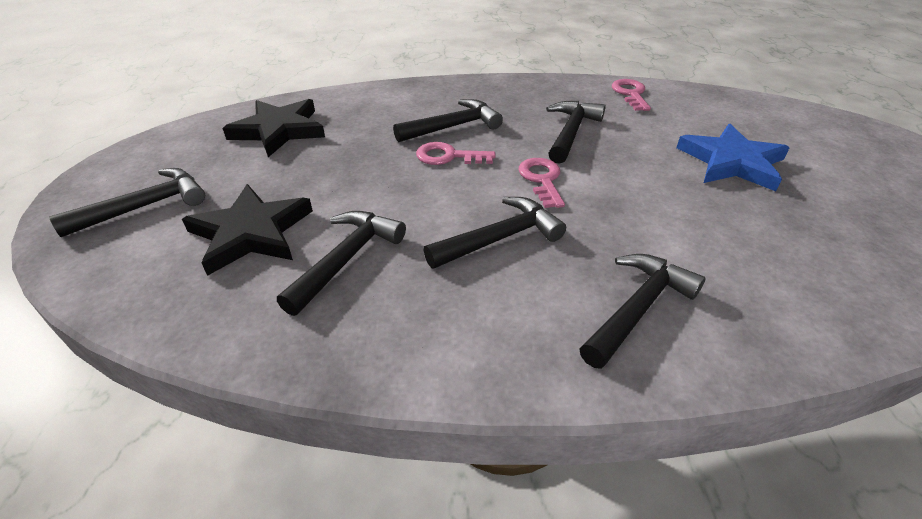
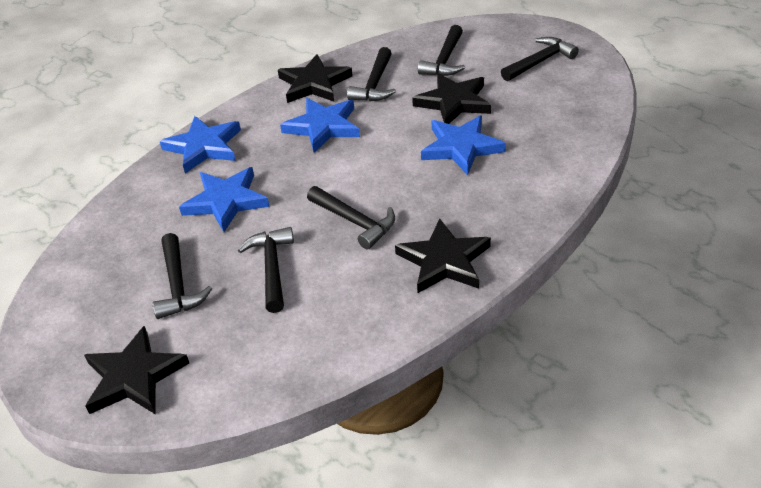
black star: [182,184,313,276] [222,99,325,157] = 2 -> [84,326,189,414] [278,54,353,103] [395,218,491,293] [412,73,491,124] = 4
blue star: [676,124,790,191] = 1 -> [160,116,241,173] [179,167,270,232] [280,98,360,153] [421,116,506,175] = 4
pink key: [416,142,495,165] [518,158,565,208] [612,79,651,111] = 3 -> none = 0

